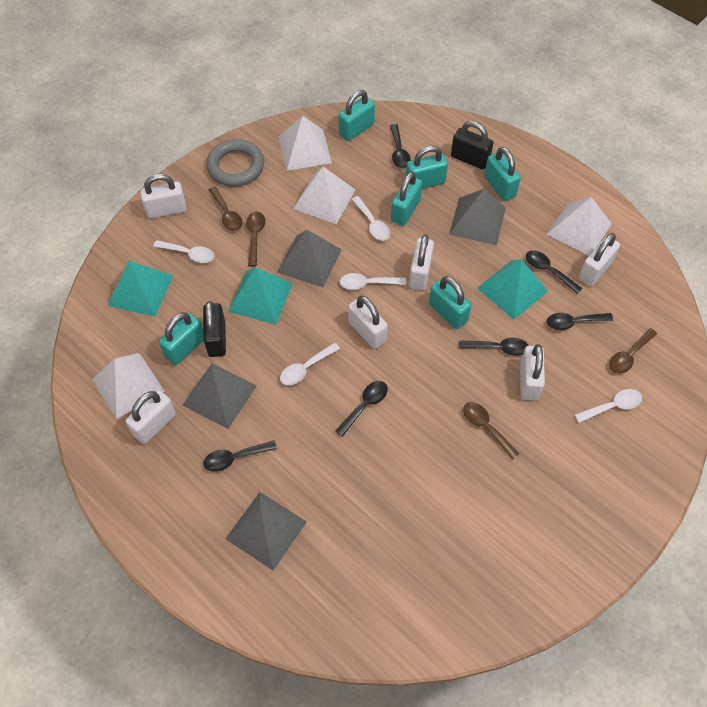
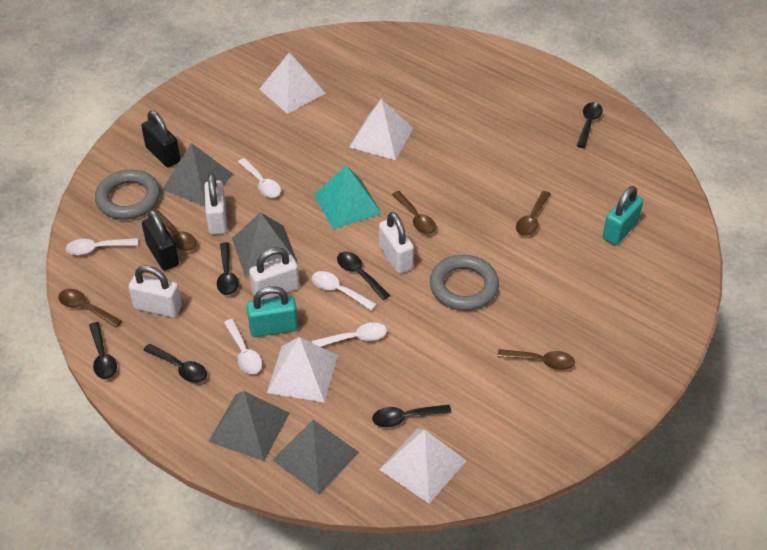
brown spoon: [209,187,242,231] [246,212,265,266] [463,402,519,460] [609,328,657,374] = 4 -> [58,289,122,328] [155,210,197,251] [392,191,436,234] [497,349,575,370] [516,191,551,236] = 5
grey ring: [206,139,264,187] = 1 -> [95,170,160,220] [430,255,499,311] = 2
turquoise padlock: [159,312,204,365] [339,90,375,141] [391,171,422,226] [406,146,448,189] [429,276,471,329] [484,147,521,201] = 6 -> [247,286,298,337] [602,186,643,245] = 2
turquoise pyramid: [108,260,173,317] [228,267,293,324] [477,259,548,320] = 3 -> [314,165,382,229] = 1
white padlock: [126,390,176,444] [140,174,187,219] [348,296,388,349] [409,235,434,290] [520,344,545,401] [579,233,620,286] = 6 -> [128,265,182,318] [204,173,227,235] [249,247,299,300] [379,212,414,274] = 4

